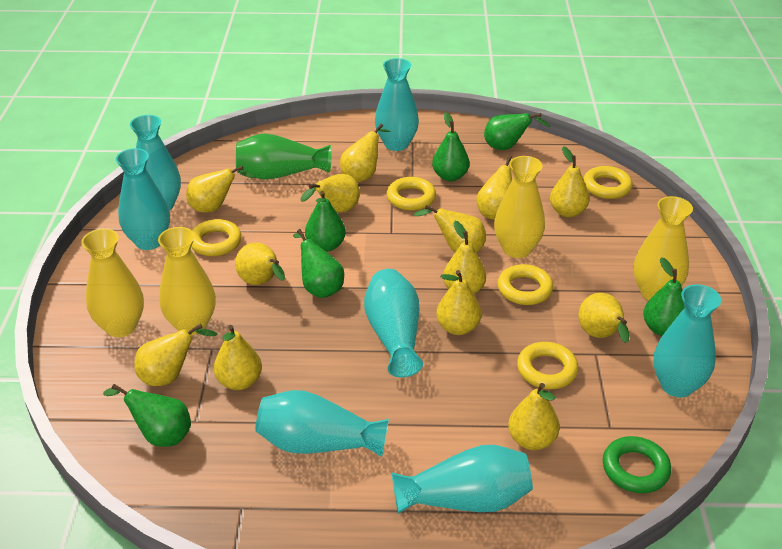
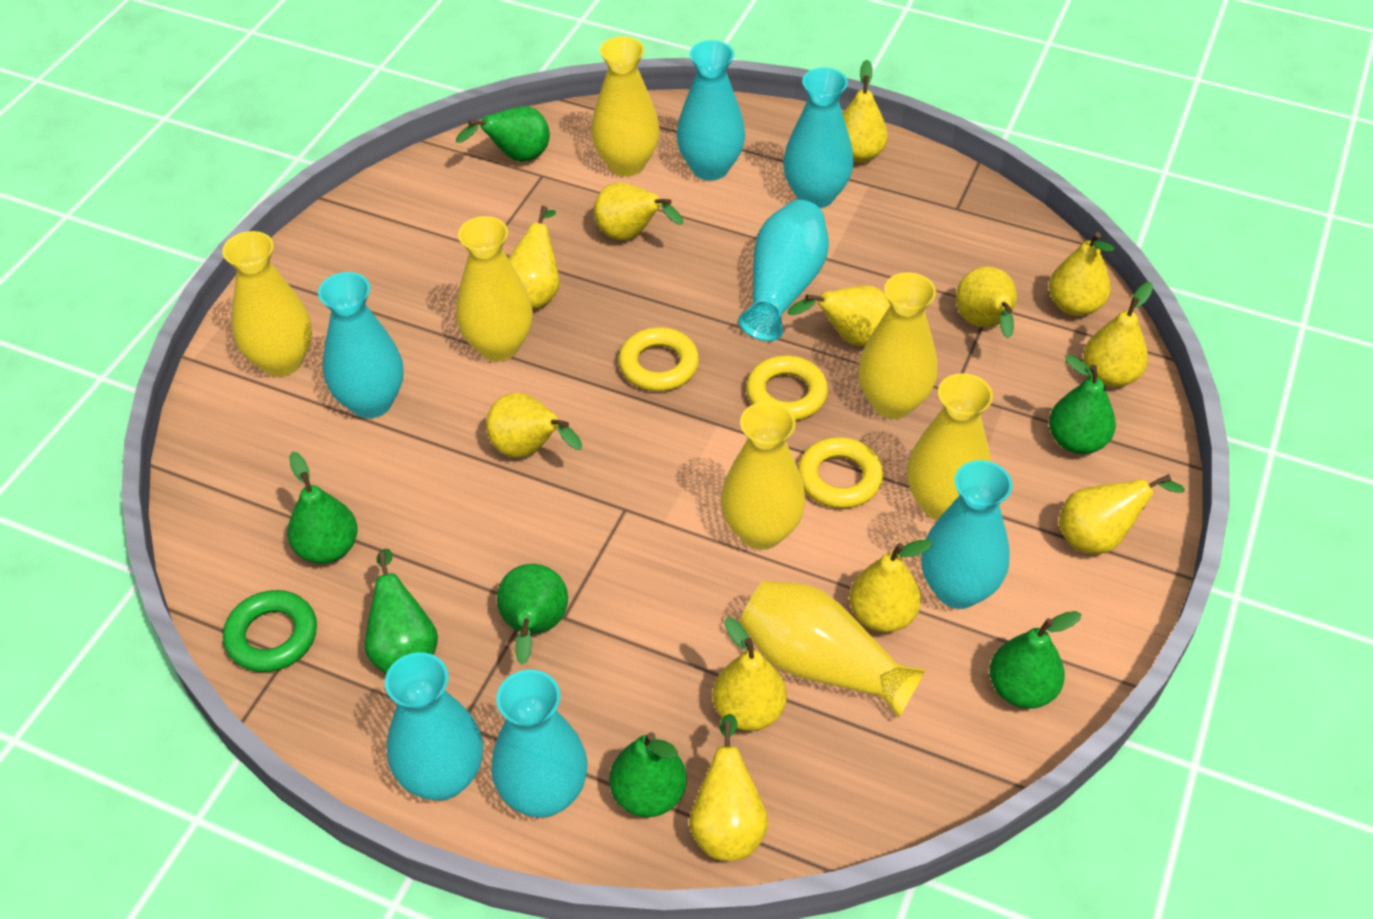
green pear: [103,384,191,447] [293,229,344,298] [305,191,346,252] [432,112,469,181] [484,113,550,150] [643,257,685,336] = 6 -> [287,452,358,564] [365,549,438,674] [456,106,550,162] [497,564,568,664] [609,732,687,817] [989,611,1081,709] [1049,355,1116,454] = 7
green vase: [236,133,331,180] = 1 -> none = 0
yellow pear: [134,324,217,386] [186,166,255,213] [214,325,262,390] [235,243,285,285] [300,174,360,213] [340,124,390,182] [414,205,486,253] [436,270,481,335] [443,221,486,294] [476,156,512,220] [508,383,560,450] [550,146,590,217] [578,293,629,343] = 13 -> [486,393,582,458] [508,206,560,309] [594,182,683,241] [689,714,768,861] [712,618,787,731] [787,285,890,346] [843,60,888,163] [849,540,933,632] [956,266,1017,338] [1049,232,1115,316] [1059,474,1185,554] [1083,282,1153,387] = 12
yellow ring: [191,219,242,256] [387,177,436,211] [497,264,553,305] [517,342,579,389] [583,166,633,199] = 5 -> [619,327,699,391] [746,355,828,421] [798,437,883,509] = 3
yellow vase: [81,229,144,337] [158,227,216,335] [494,156,545,258] [634,196,693,300] = 4 -> [222,231,312,377] [456,216,533,361] [591,36,660,176] [721,401,806,550] [740,581,926,718] [858,272,937,419] [907,373,993,520] = 7

